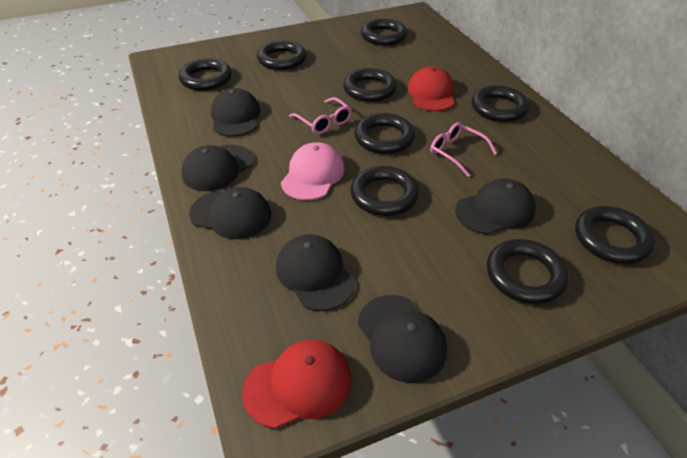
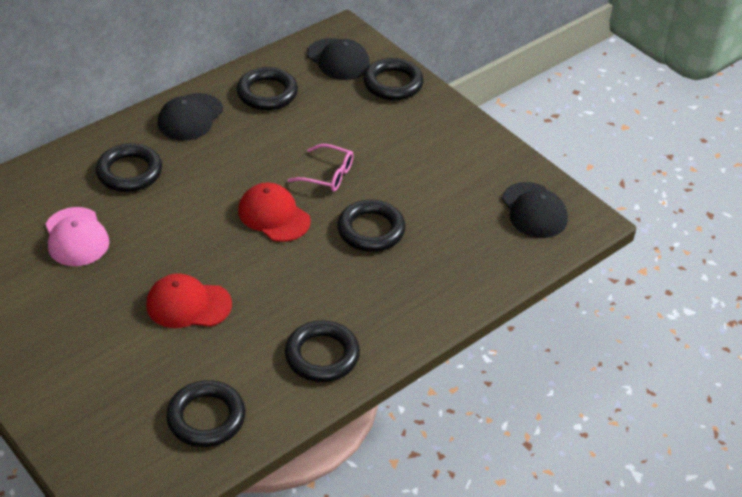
black cap: [181,145,254,191] [189,187,271,239] [211,88,260,137] [276,234,355,311] [358,295,447,383] [455,178,536,235] = 6 -> [158,93,223,141] [307,38,370,80] [502,182,568,238] = 3
black ring: [179,58,232,91] [257,40,307,70] [343,68,397,102] [351,166,419,216] [355,113,415,154] [361,19,407,46] [472,85,529,122] [487,239,569,304] [575,206,655,264] = 9 -> [96,143,162,192] [166,380,245,447] [237,67,298,110] [285,320,360,382] [337,200,405,252] [363,58,424,100] = 6
pink glasses: [289,97,352,134] [430,122,497,177] = 2 -> [288,144,354,191] = 1

